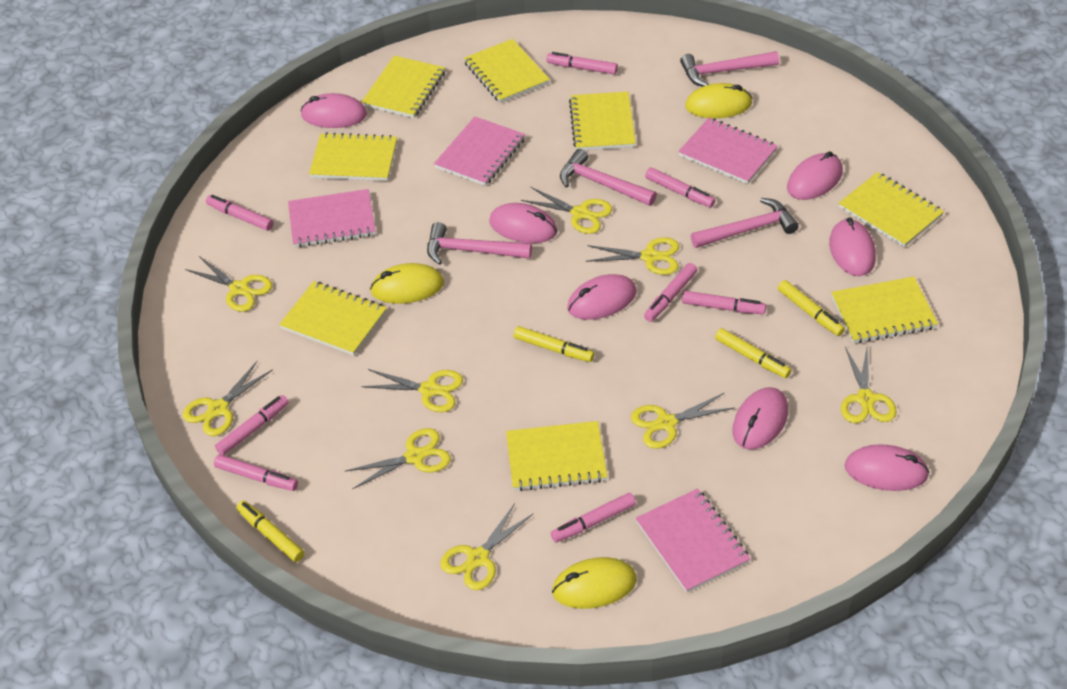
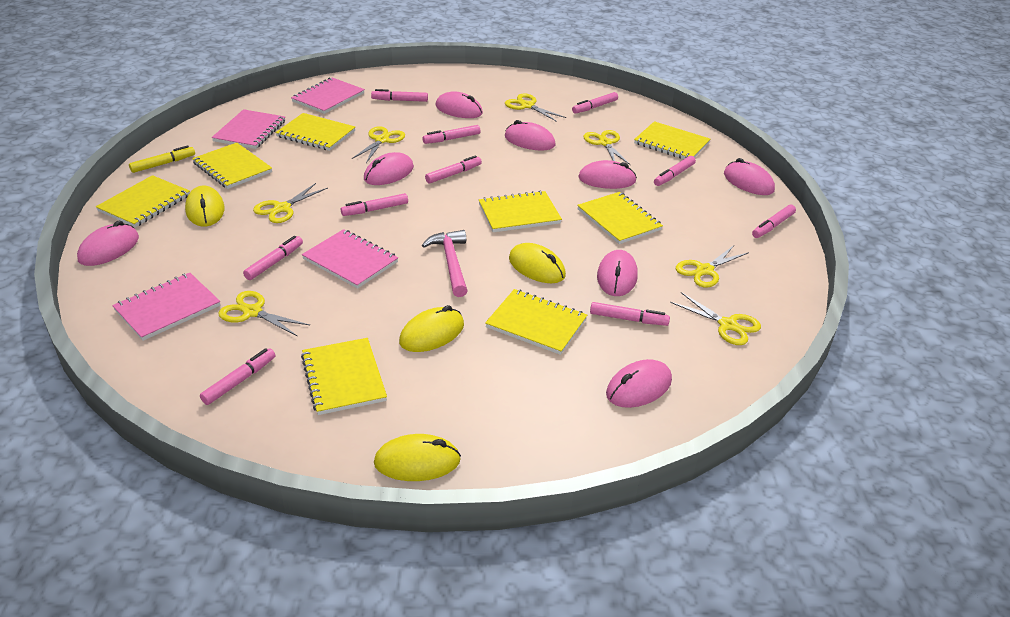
pink hammer: [427,222,532,265] [560,149,657,206] [680,51,779,87] [691,198,799,248] = 4 -> [422,230,468,297] = 1
pink marker: [206,195,274,231] [214,454,298,491] [215,395,289,455] [546,52,618,75] [551,493,636,542] [644,263,697,322] [645,168,715,208] [682,291,766,314] = 8 -> [200,348,275,405] [243,236,303,280] [341,193,408,216] [371,89,428,102] [422,125,480,144] [425,155,482,184] [572,92,618,114] [590,302,670,326] [654,156,696,186] [752,204,796,238] = 10
pink mouse: [300,93,367,128] [489,203,558,243] [567,274,637,320] [733,387,788,450] [787,151,843,200] [829,218,876,276] [845,445,930,491] = 7 -> [77,221,139,266] [364,152,414,185] [436,91,483,118] [505,120,556,151] [578,160,637,189] [597,250,638,296] [606,359,672,408] [724,158,775,195] = 8
yellow marker: [236,501,305,562] [514,326,594,362] [715,328,791,378] [778,280,845,336] = 4 -> [129,145,195,173] = 1
yellow mouse: [370,263,444,304] [552,557,637,609] [685,83,753,118] = 3 -> [185,185,225,227] [374,434,461,481] [399,305,464,352] [509,243,566,283] = 4
yellow scissors: [183,361,273,436] [185,256,273,312] [346,428,451,489] [361,369,463,412] [440,503,534,590] [521,187,612,234] [586,237,679,275] [631,392,734,449] [841,347,897,423] = 9 -> [218,291,310,336] [253,183,328,223] [352,126,405,163] [505,93,566,122] [584,130,631,165] [670,292,761,345] [676,245,749,287] = 7

